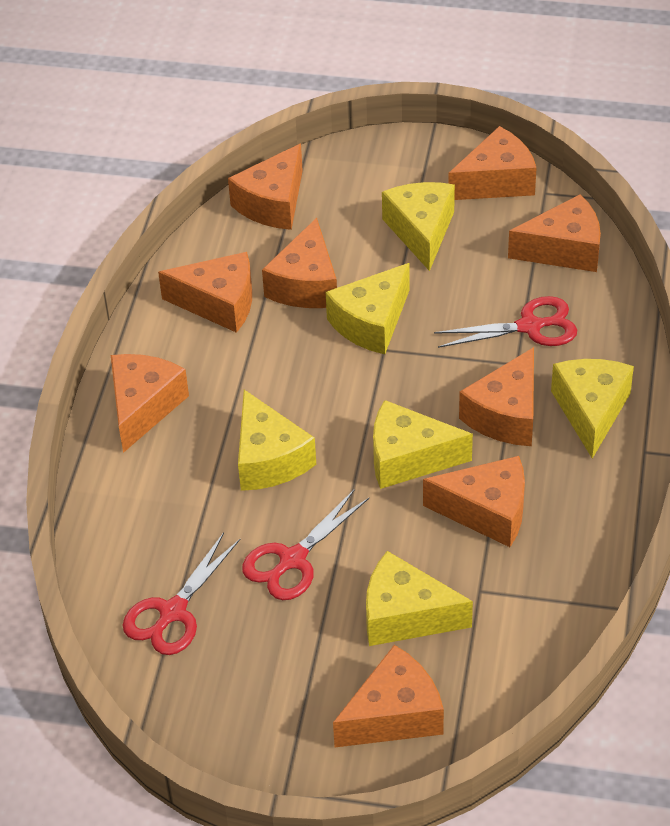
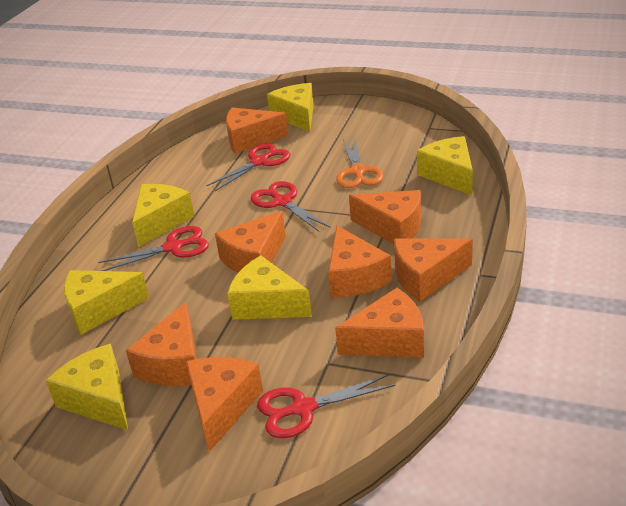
orange cheese: [111,354,189,453] [158,252,252,333] [228,144,303,230] [262,218,337,308] [333,645,444,747] [423,456,525,547] [448,126,536,200] [459,347,534,446] [508,194,601,272] = 9 -> [126,302,196,386] [186,357,263,452] [215,211,286,273] [226,108,289,154] [328,226,392,298] [335,288,424,358] [349,190,421,244] [394,238,473,302] = 8
orange scissors: none = 0 -> [336,138,384,188] = 1
red scissors: [123,532,240,655] [242,489,369,600] [434,296,577,348] = 3 -> [98,226,209,271] [206,143,290,191] [251,181,330,232] [257,374,395,438] = 4

